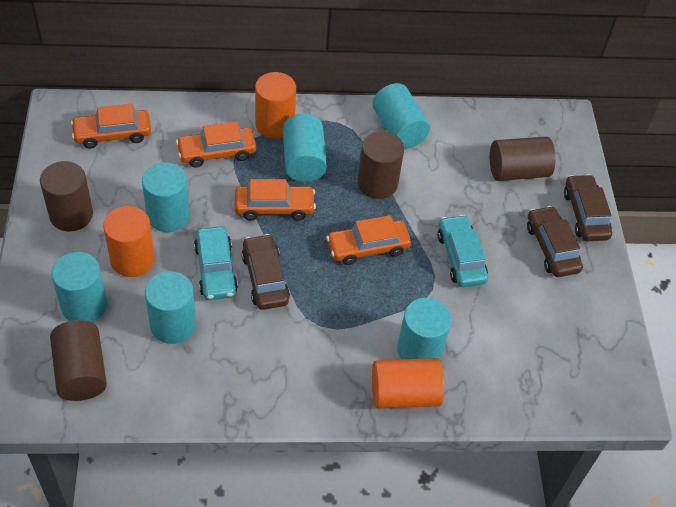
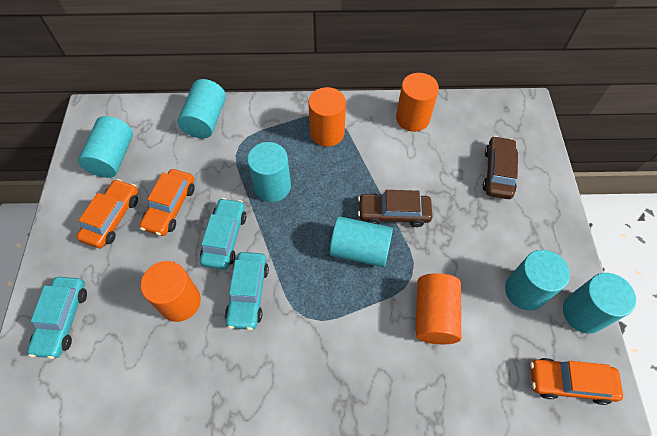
brown car: [242,234,290,310] [527,206,583,277] [564,174,612,241] = 3 -> [358,190,432,227] [483,136,518,199] = 2
brown cylinder: [40,161,93,232] [50,320,107,401] [358,131,404,199] [490,137,556,181] = 4 -> none = 0
orange car: [71,104,151,148] [176,121,256,167] [235,179,316,220] [326,215,411,265] = 4 -> [76,179,138,248] [139,169,195,236] [530,358,623,405] = 3
orange cylinder: [103,206,155,277] [255,72,296,139] [372,358,444,409] = 3 -> [141,261,201,322] [308,87,346,147] [396,73,439,132] [415,273,461,344] = 4
turquoise car: [194,226,238,300] [438,215,488,287] = 2 -> [27,277,87,359] [200,198,246,270] [225,252,269,330] = 3

